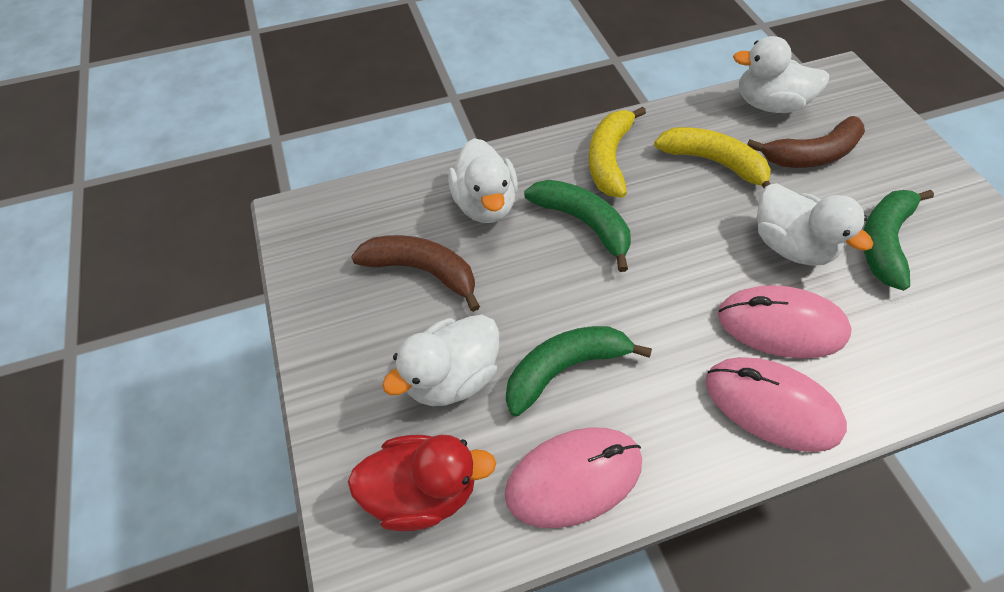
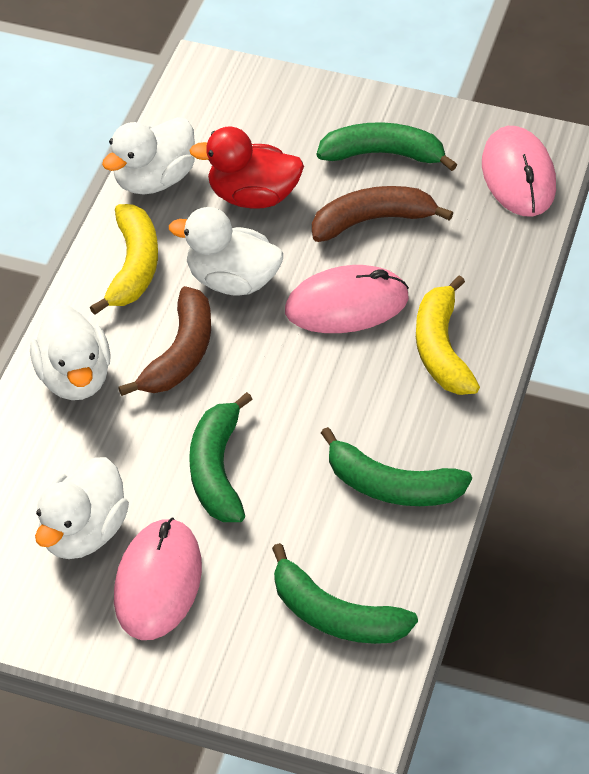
green banana: [506,326,652,417] [524,180,631,272] [864,190,934,291] = 3 -> [189,392,253,522] [272,543,418,644] [317,122,457,171] [321,427,472,506] = 4

